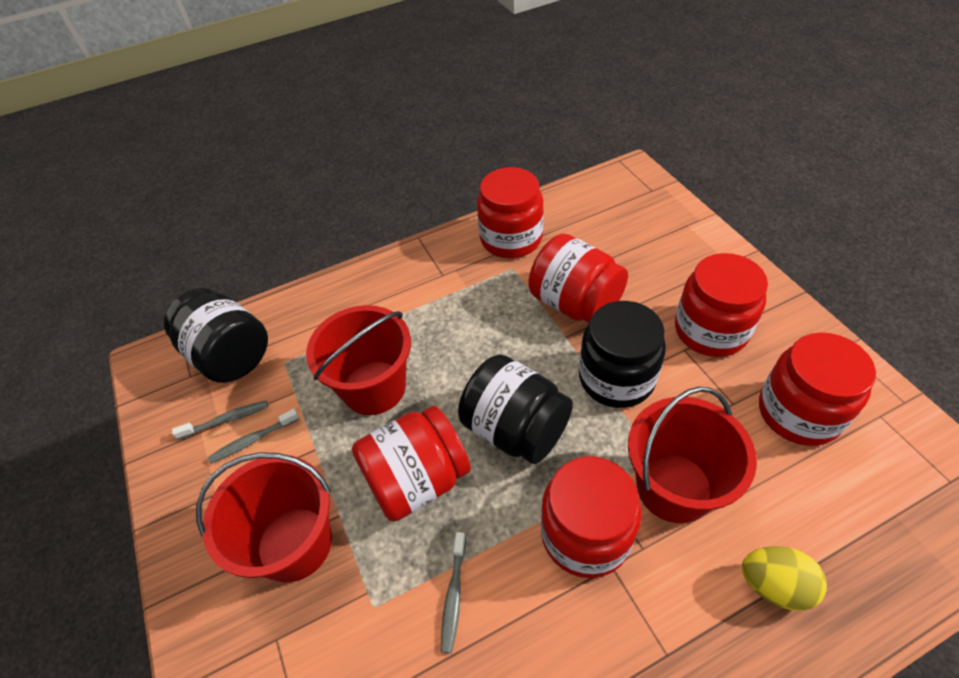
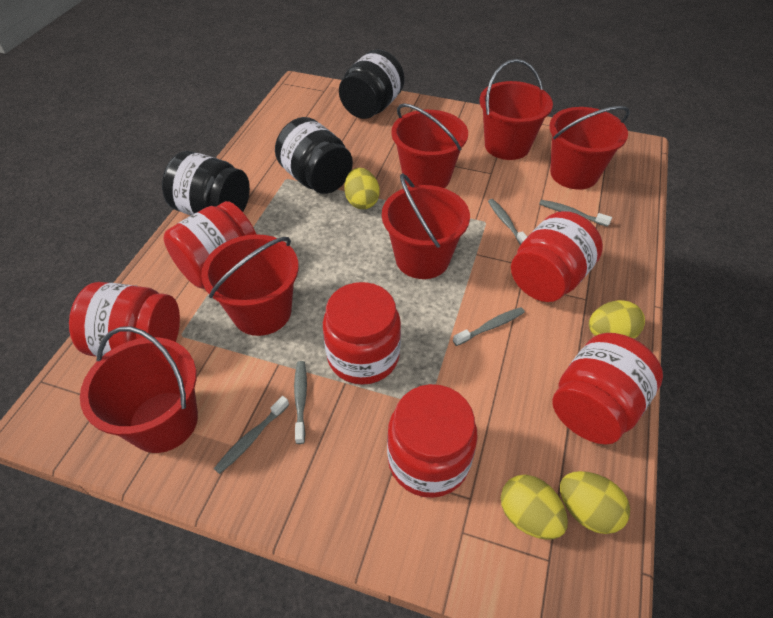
grey toothbrush: [172,401,268,440] [208,409,299,464] [441,532,466,654] = 3 -> [214,396,289,474] [294,361,307,444] [453,307,525,346] [488,199,527,245] [539,200,612,227] = 5
red bucket: [196,452,332,582] [306,305,411,415] [628,386,757,523] = 3 -> [80,327,198,453] [201,234,299,336] [382,173,470,279] [391,103,468,188] [480,59,553,160] [549,106,630,190] = 6
yellow egg: [742,546,827,611] = 1 -> [345,168,380,209] [501,475,568,539] [560,471,630,534] [589,300,645,339] = 4

